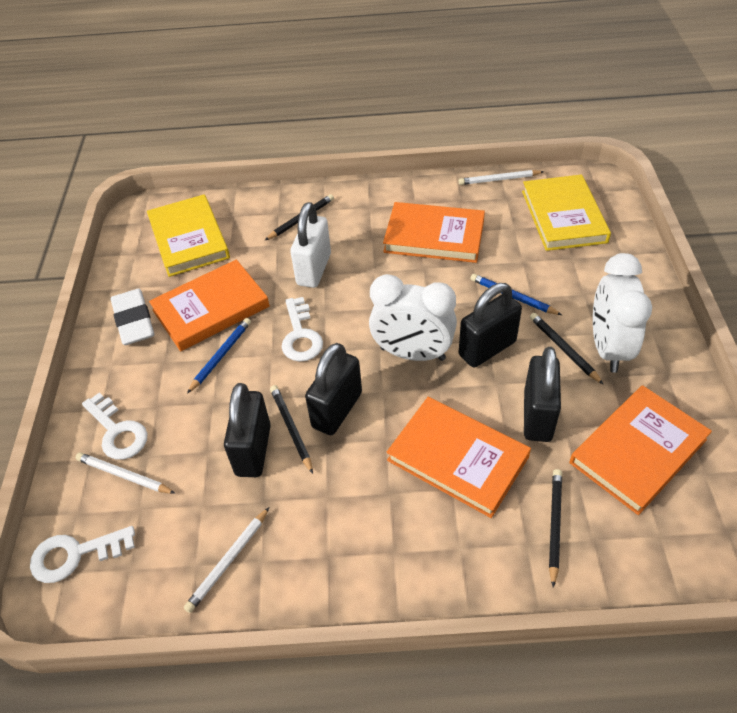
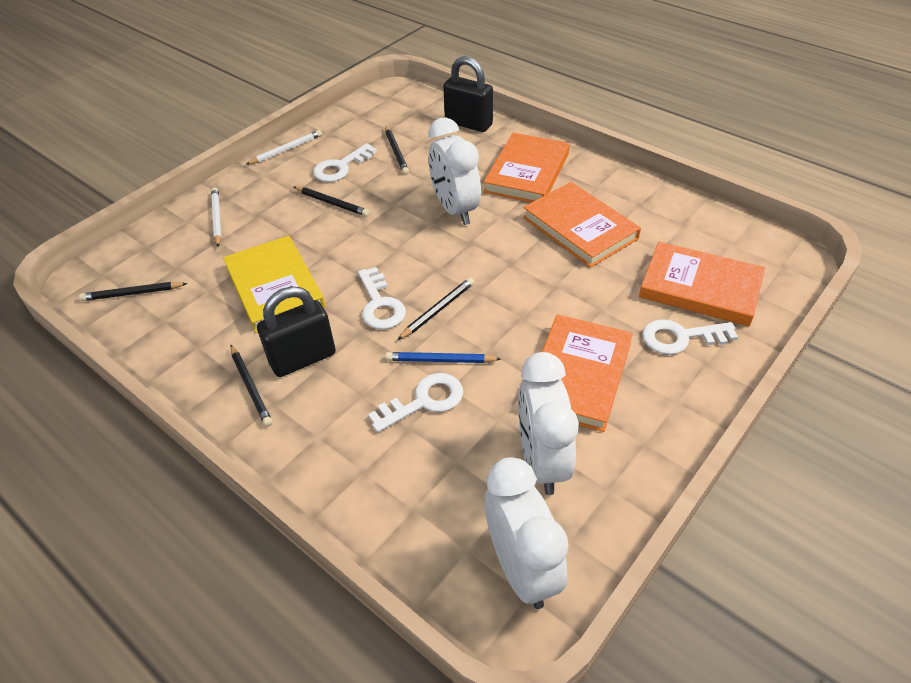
black padlock: [224,383,271,477] [305,343,362,435] [459,283,522,368] [524,347,561,442] = 4 -> [257,286,336,377] [443,57,493,132] = 2
black pencil: [265,194,334,240] [270,385,313,474] [530,313,604,385] [549,469,562,588] = 4 -> [79,282,188,301] [230,345,273,427] [294,186,370,217] [385,126,409,175] [398,277,474,340] = 5
blue pencil: [187,318,251,394] [470,274,562,315] = 2 -> [385,352,501,363] = 1
white clock: [369,274,457,361] [593,253,652,373] = 2 -> [428,118,481,225] [484,457,569,609] [518,352,579,495] = 3
white eraser: [111,289,154,345] = 1 -> none = 0
white key: [30,526,135,583] [82,393,148,460] [282,297,323,362] = 3 -> [313,143,377,182] [358,267,406,329] [368,373,463,432] [642,319,738,355] = 4
white padlock: [290,202,331,288] = 1 -> none = 0
white pencil: [76,452,176,494] [184,507,269,613] [459,170,544,185] = 3 -> [211,187,222,247] [245,130,322,165] = 2
yellow book: [147,194,230,277] [522,174,611,251] = 2 -> [223,236,325,333] = 1

